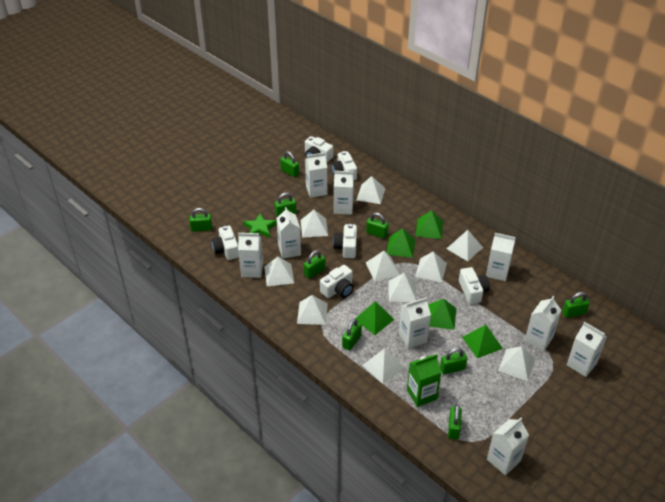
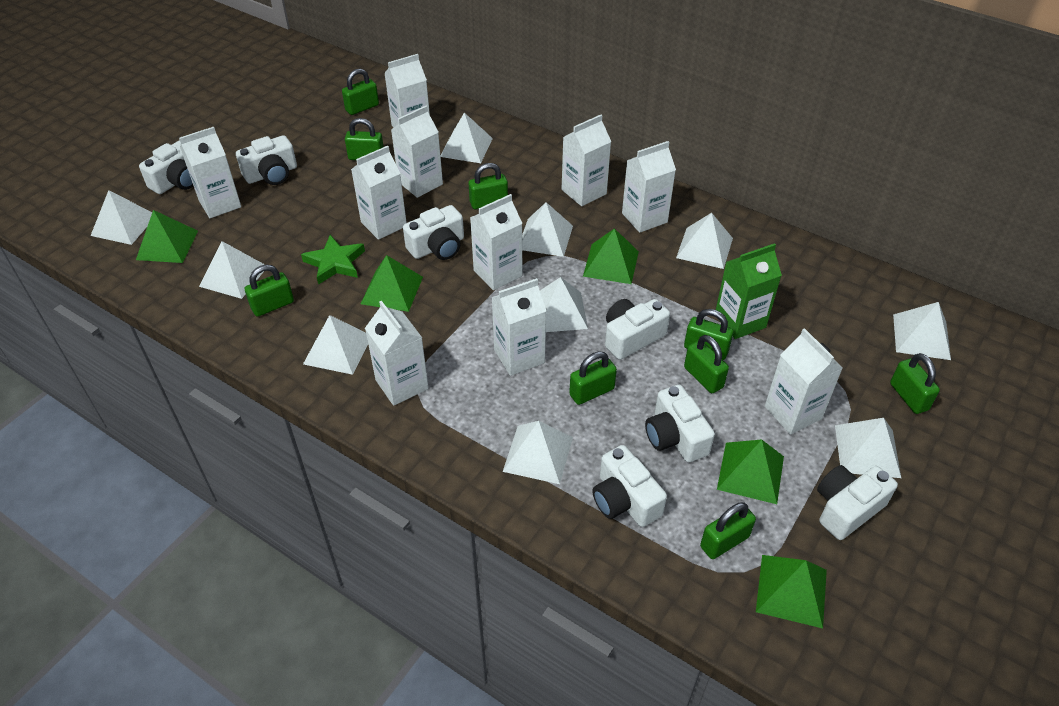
white camera: [211,226,239,260] [305,136,333,162] [320,265,353,298] [331,151,357,180] [333,224,357,258] [459,267,490,304] = 6 -> [139,140,193,194] [236,135,297,185] [403,205,464,260] [592,445,667,527] [605,299,670,360] [645,385,715,462] [817,465,898,540] = 7
white carton: [238,233,263,278] [277,207,301,259] [305,152,327,198] [334,171,354,215] [399,297,431,349] [486,233,516,281] [487,418,529,475] [525,296,561,351] [567,322,607,377] = 9 -> [179,127,241,218] [351,146,407,240] [365,301,429,406] [384,54,430,128] [391,106,443,198] [470,194,523,290] [492,278,546,376] [562,115,611,206] [622,141,676,233] [765,328,843,435] = 10

